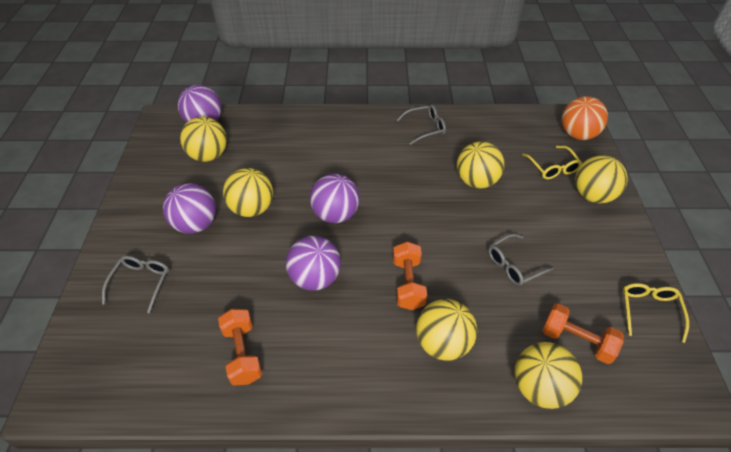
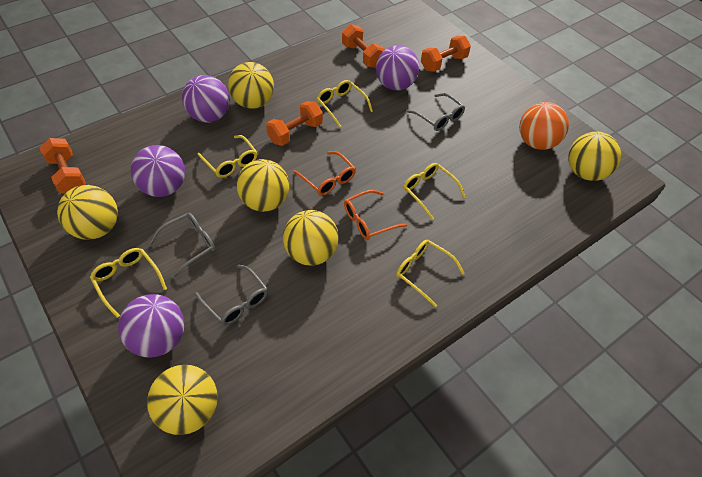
orange dumbbell: [218,309,262,385] [393,241,427,310] [542,303,624,364] = 3 -> [40,138,86,194] [266,101,323,146] [342,24,385,68] [421,36,471,72] = 4
orange glasses: none = 0 -> [293,151,356,196] [344,190,407,240] = 2
yellow glasses: [522,146,582,179] [623,283,689,343] = 2 -> [90,248,167,318] [197,135,257,178] [317,80,373,128] [396,240,465,307] [403,163,466,220] = 5

